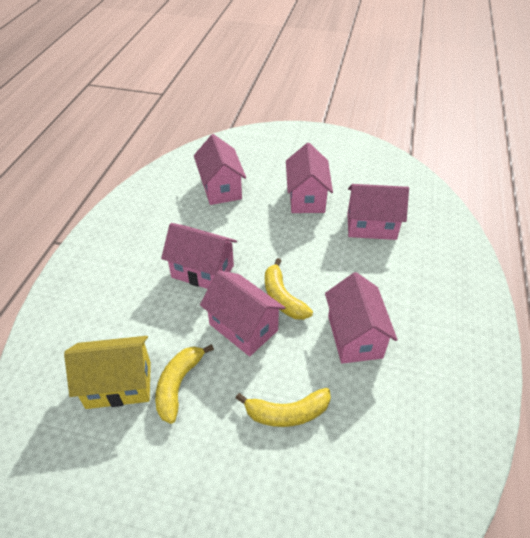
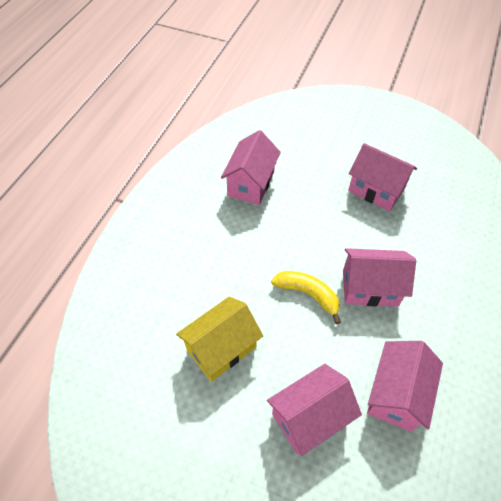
pink house: [161,223,237,289] [194,134,246,205] [200,271,285,356] [286,143,333,213] [325,272,398,364] [347,184,409,240] = 6 -> [221,130,281,205] [267,364,362,456] [343,248,416,307] [348,143,417,211] [367,341,443,432] = 5
yellow banana: [155,344,214,424] [236,388,331,427] [265,258,313,320] = 3 -> [271,271,341,324] = 1

